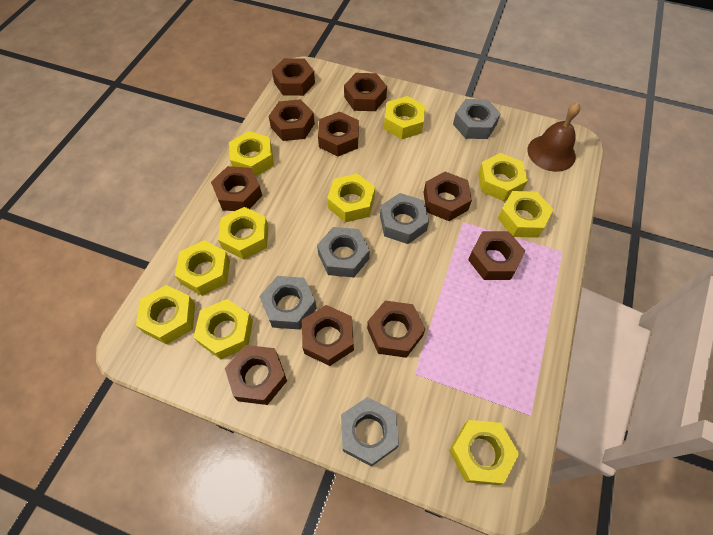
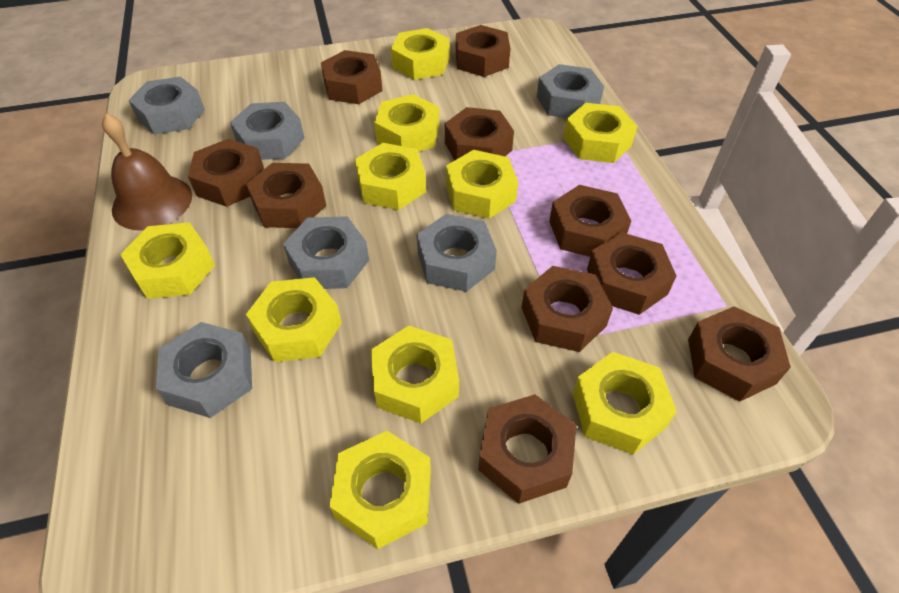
grey nut: [259,276,317,330] [317,227,370,277] [341,397,399,467] [380,193,429,244] [453,99,501,139] = 5 -> [129,77,205,135] [156,322,252,418] [230,102,305,160] [283,216,369,289] [417,214,497,292] [537,64,604,118] = 6

